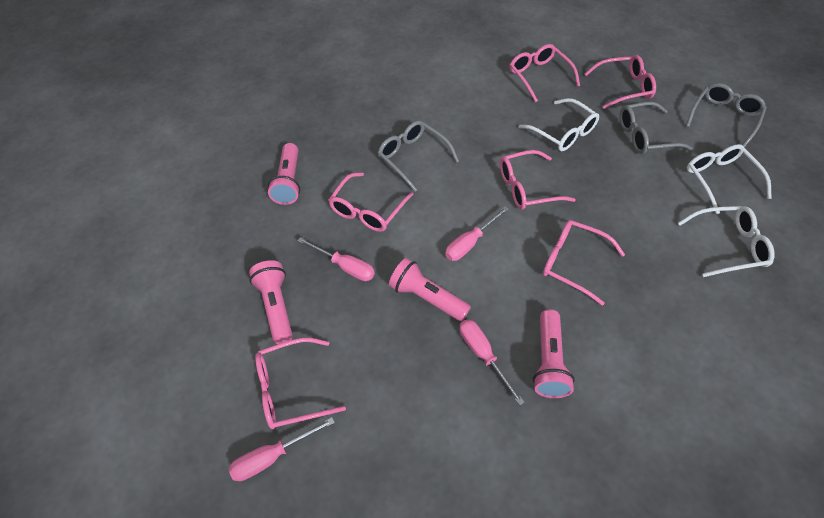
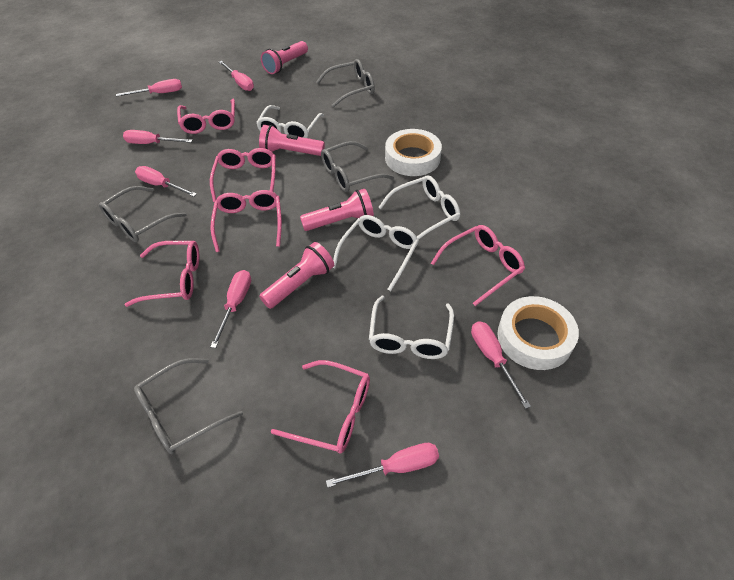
grey glasses: [378,121,459,191] [619,102,692,154] [686,83,767,148] = 3 -> [99,186,187,242] [134,358,243,454] [316,59,375,108] [321,141,394,192] = 4
pink screwdriver: [229,417,335,481] [297,237,375,281] [445,206,509,261] [460,319,525,406] = 4 -> [116,79,182,97] [123,130,192,144] [135,166,197,197] [210,270,251,348] [219,61,254,91] [326,443,439,488] [471,321,531,409] = 7
white glasses: [519,98,599,151] [678,206,775,277] [687,144,772,214] = 3 -> [256,105,324,138] [333,215,419,291] [369,296,454,359] [378,175,460,240] = 4
white tape: none = 0 -> [385,129,442,176] [497,296,579,370] = 2

